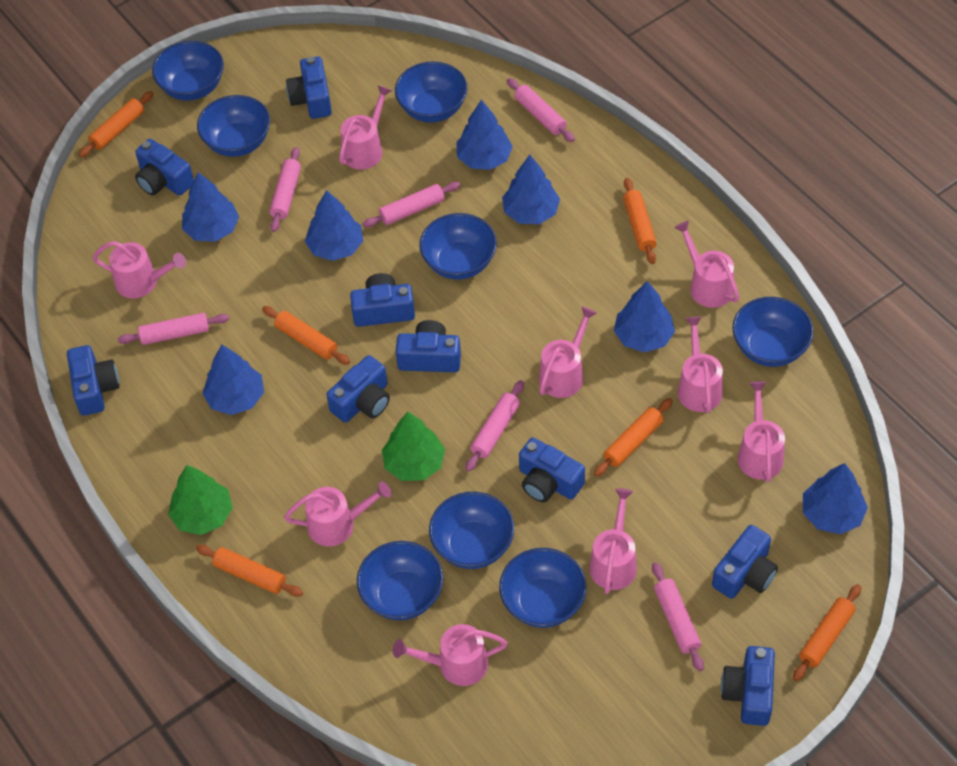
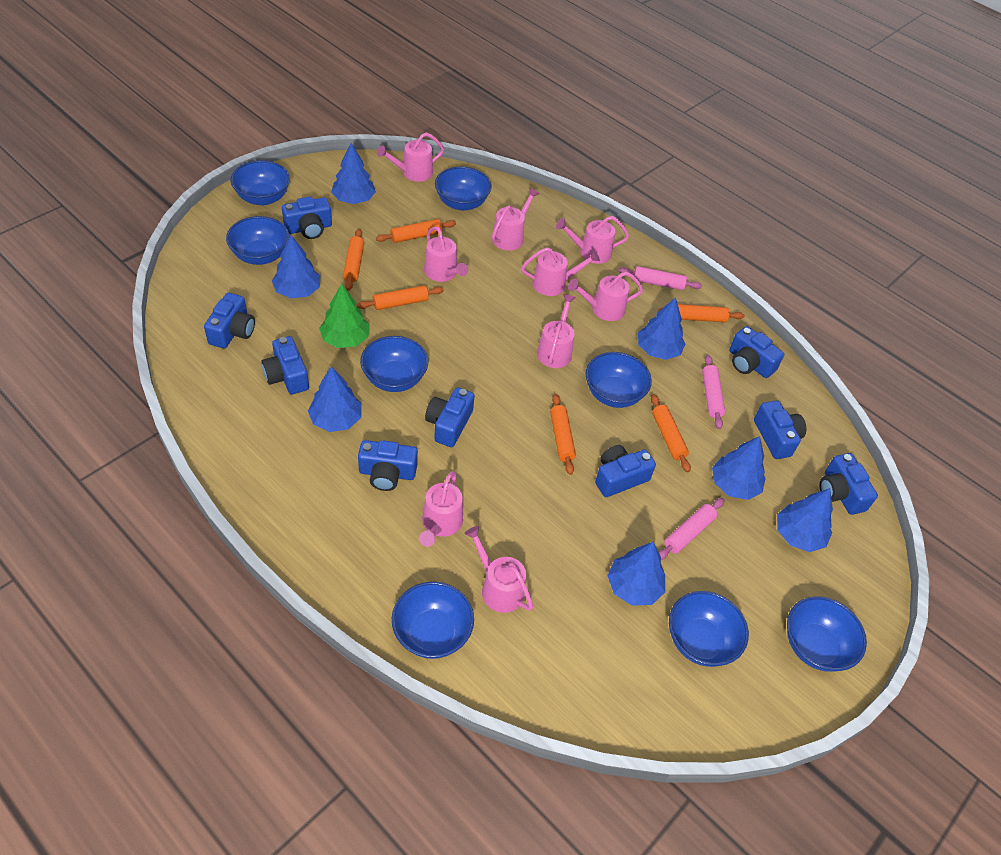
green tree: [168,465,233,535] [382,412,445,481] = 2 -> [319,284,370,348] = 1
pink rolling pin: [118,313,229,345] [269,147,301,232] [363,182,460,228] [466,380,524,471] [507,78,575,142] [652,562,704,671] = 6 -> [618,266,702,290] [659,498,724,560] [702,355,725,429] = 3

